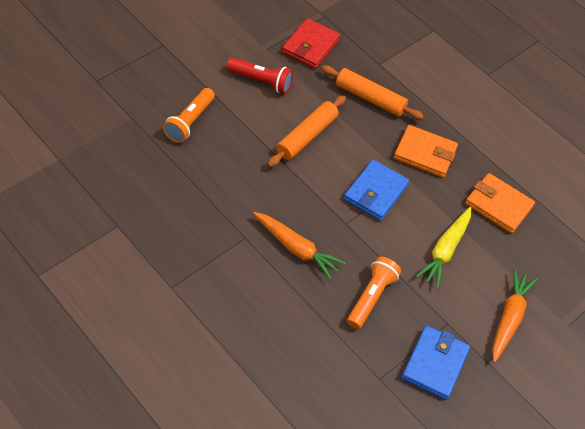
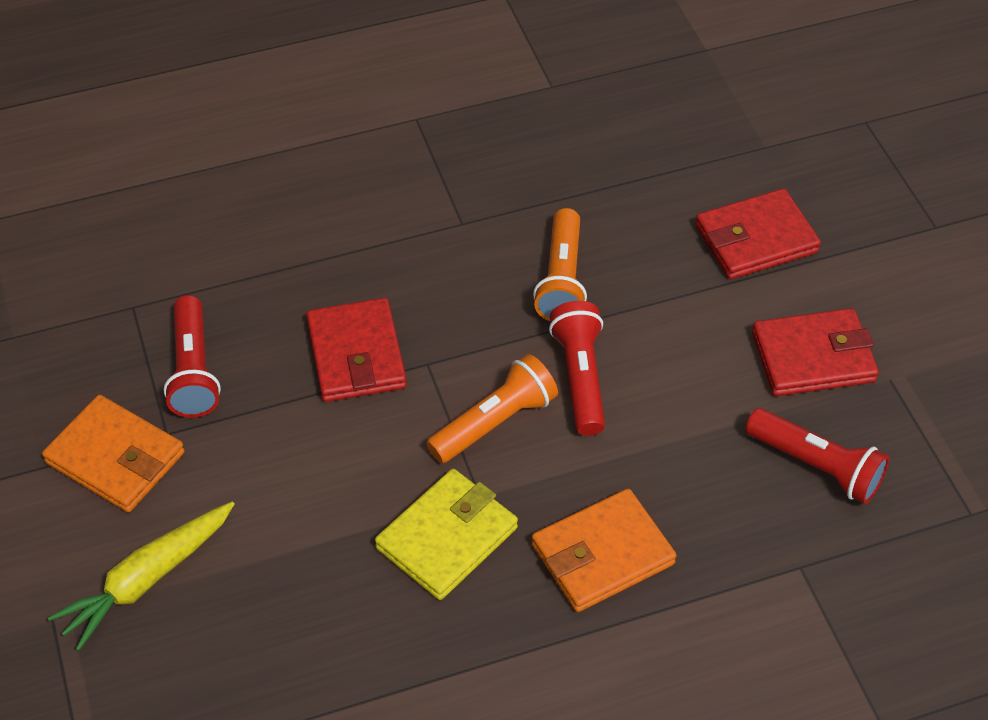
blue wallet: [344,160,409,221] [402,325,470,400] = 2 -> none = 0
orange carrot: [253,212,345,280] [492,269,538,363] = 2 -> none = 0
orange rolling pin: [268,95,346,167] [321,65,424,120] = 2 -> none = 0
red flashlight: [227,58,293,94] = 1 -> [164,295,221,418] [549,301,605,436] [746,408,889,504] = 3
red wallet: [282,18,340,69] = 1 -> [306,298,407,402] [695,189,821,279] [752,308,879,396] = 3
yellow wallet: none = 0 -> [375,469,518,600] = 1

